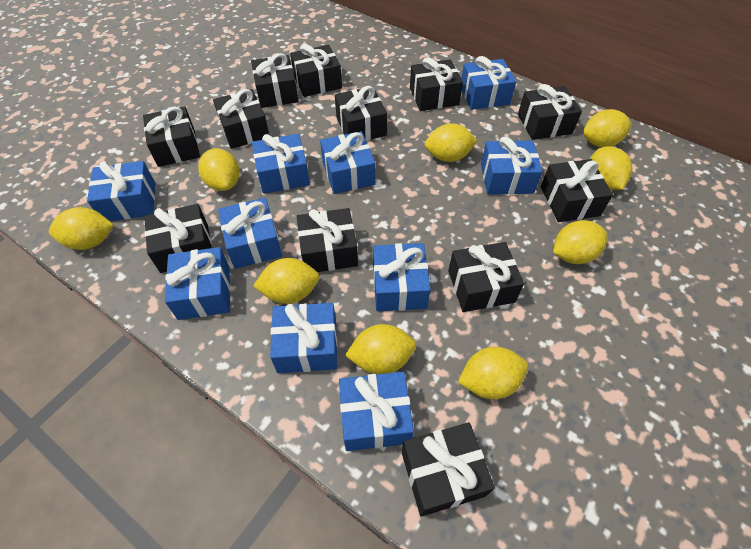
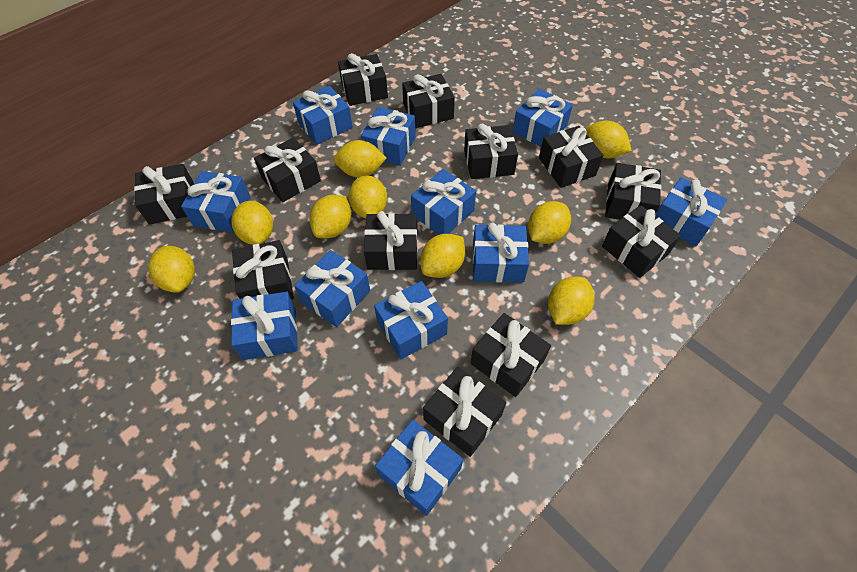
blue gift: [87,161,155,221] [165,247,230,320] [218,198,282,269] [252,134,310,194] [270,303,337,373] [320,131,375,194] [339,372,414,451] [373,243,431,311] [461,56,516,110] [481,136,543,195] = 10 -> [181,171,250,232] [231,292,298,360] [293,86,353,145] [294,250,370,327] [361,107,416,166] [374,281,448,359] [375,420,463,516] [411,169,476,235] [473,222,529,282] [513,89,573,147] [655,177,727,247] = 11

